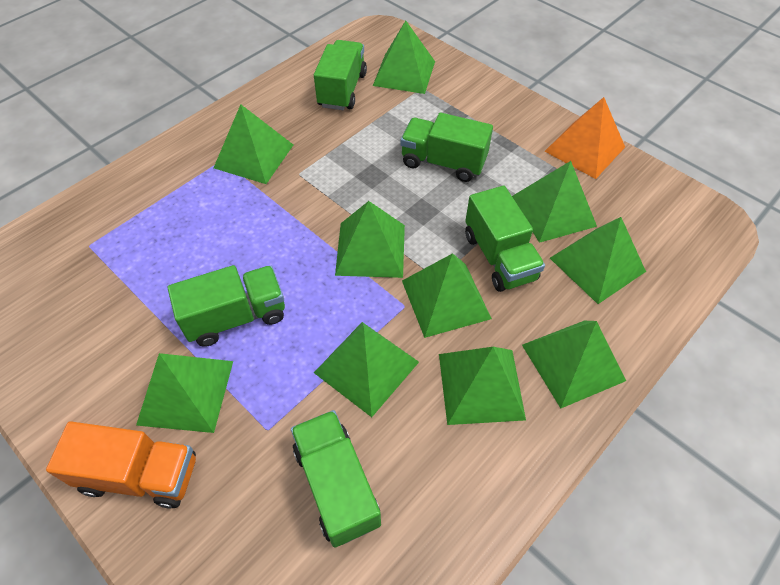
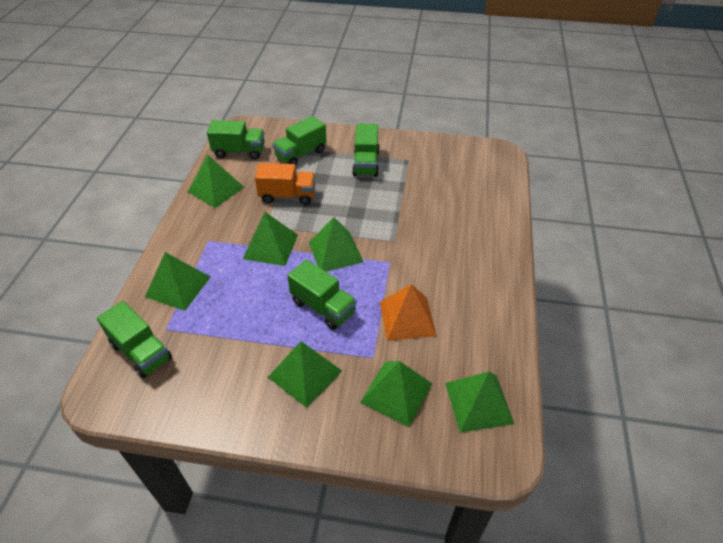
green pyramid: [136,353,233,433] [214,104,293,184] [314,322,419,417] [335,201,405,278] [373,21,435,94] [402,253,492,338] [439,347,526,425] [512,161,597,243] [522,321,626,408] [550,217,646,304] = 10 -> [145,252,210,311] [188,154,244,208] [243,212,298,266] [268,341,342,408] [309,217,363,272] [360,361,432,427] [445,372,514,433] = 7

